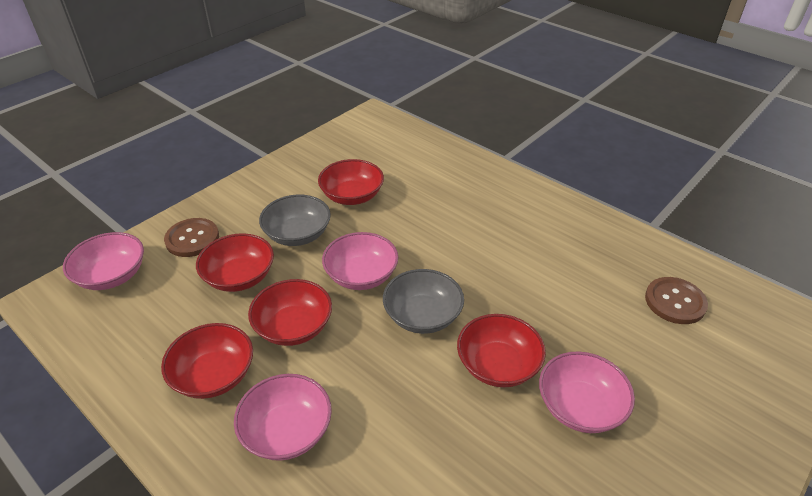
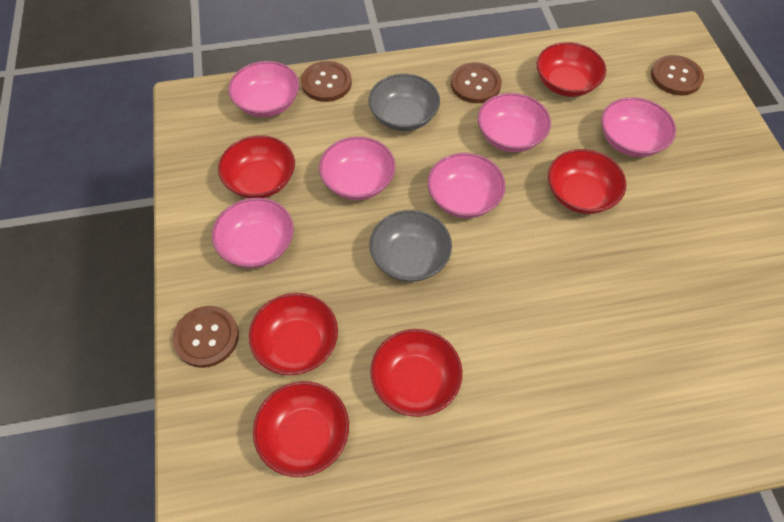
brown button: [164,218,219,257] [645,277,708,324] = 2 -> [173,306,239,368] [301,61,352,102] [451,62,502,103] [651,55,704,95] = 4
pink bowl: [63,232,144,290] [234,374,332,461] [322,232,399,290] [539,351,635,433] = 4 -> [212,198,294,268] [228,61,299,117] [319,136,396,200] [427,153,506,218] [478,93,551,152] [601,97,676,157] = 6
red bowl: [161,323,253,399] [196,233,274,292] [248,279,332,346] [318,159,384,205] [457,314,546,387] = 5 -> [218,135,295,198] [249,293,338,375] [253,381,349,477] [370,329,462,417] [537,42,606,97] [548,149,626,214] = 6

